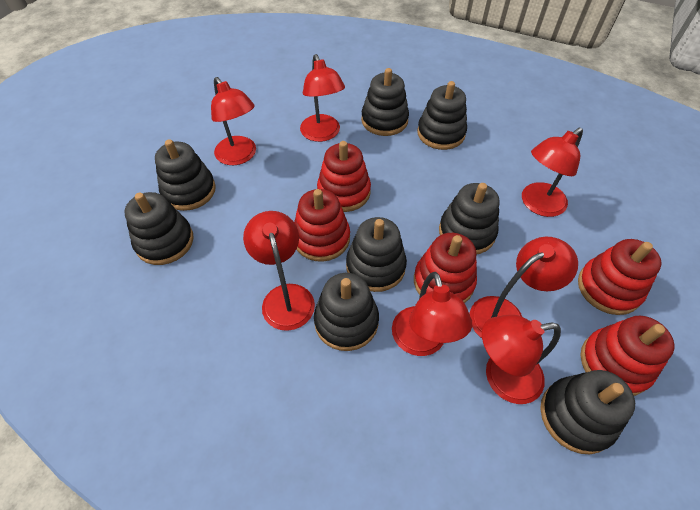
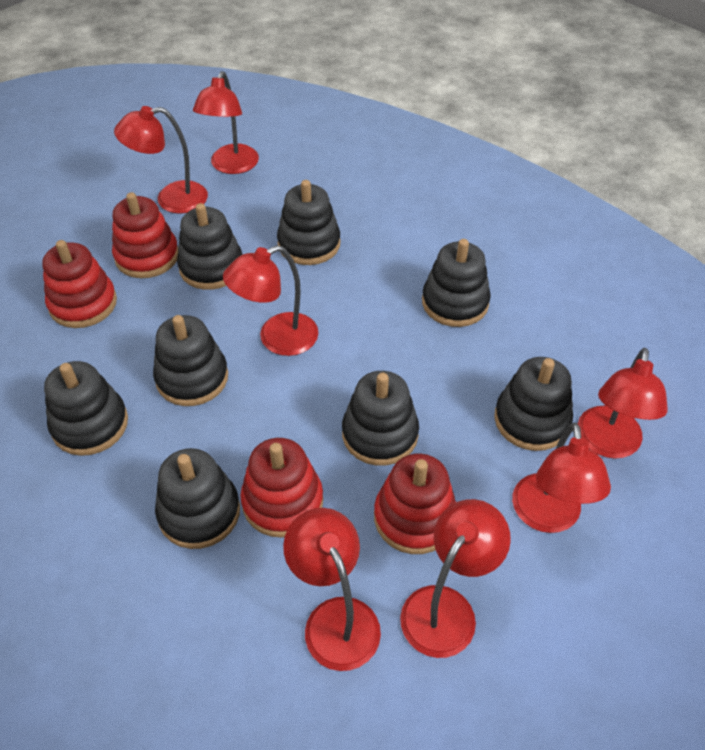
red stacking toy: [294,189,350,262] [317,141,371,212] [414,233,477,303] [578,239,662,315] [580,316,674,396] = 5 -> [43,240,117,328] [112,192,178,278] [241,438,323,538] [374,454,456,554] = 4

